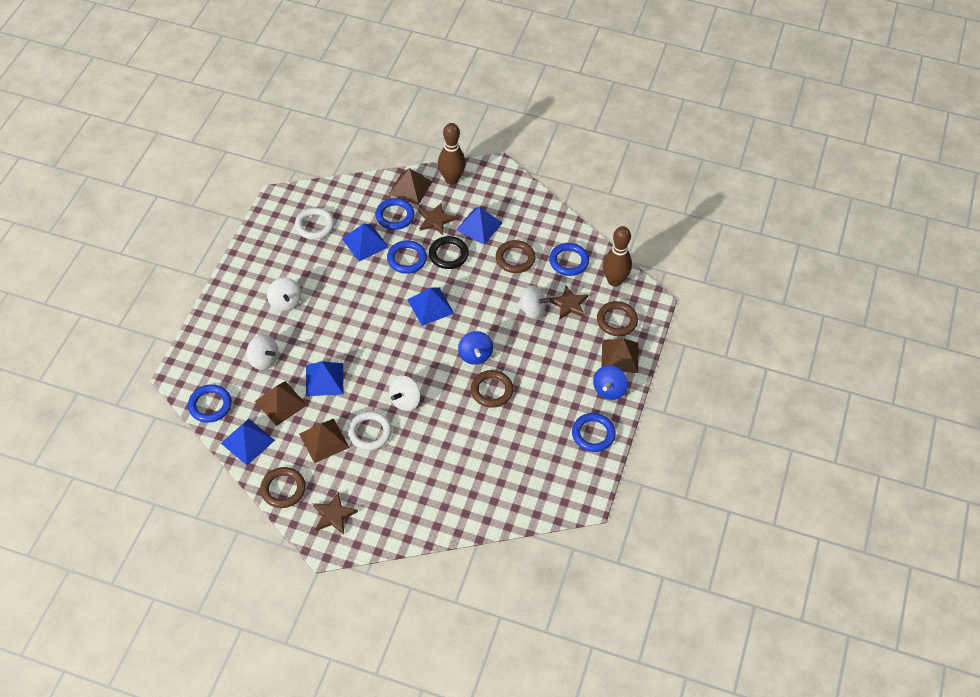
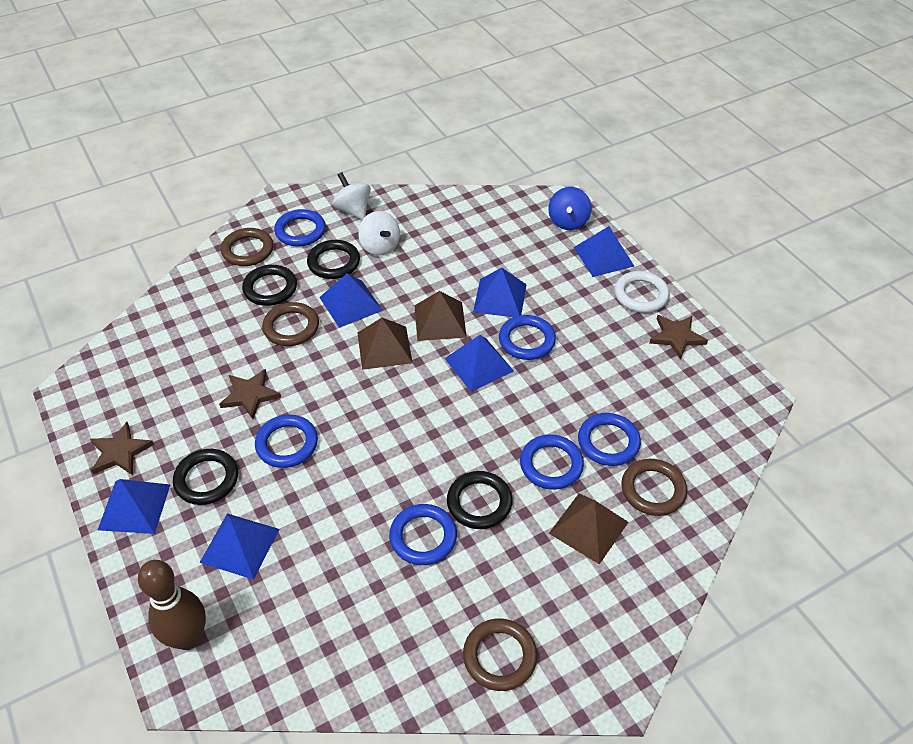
black ring: [429,236,469,269] = 1 -> [173,449,238,505] [242,265,297,306] [307,240,360,279] [447,471,513,529] = 4
blue pyramid: [221,419,275,465] [306,362,343,396] [342,223,389,261] [407,288,454,326] [456,207,503,245] = 5 -> [98,479,170,534] [200,513,280,580] [319,273,383,328] [444,335,514,392] [473,268,527,317] [574,226,634,277] = 6
blue ring: [188,384,232,423] [375,198,415,230] [387,240,427,274] [549,243,589,276] [572,413,616,452] = 5 -> [255,415,318,468] [274,209,326,246] [389,504,457,565] [499,315,556,360] [520,434,584,490] [578,413,641,466] = 6
blue spinning top: [458,331,493,365] [593,365,628,400] = 2 -> [548,187,592,230] = 1
brown bowling pin: [438,123,466,185] [603,226,632,287] = 2 -> [138,560,206,650] = 1
brown pyramid: [255,381,307,426] [299,419,350,463] [388,168,432,205] [602,338,638,373] = 4 -> [357,318,413,370] [414,291,467,341] [549,493,629,564] = 3
white ring: [295,207,334,240] [348,411,392,450] = 2 -> [614,271,670,313] = 1
white spinning top: [247,334,278,370] [267,278,301,311] [389,376,420,411] [517,285,552,319] = 4 -> [332,172,371,220] [358,211,400,256] = 2

